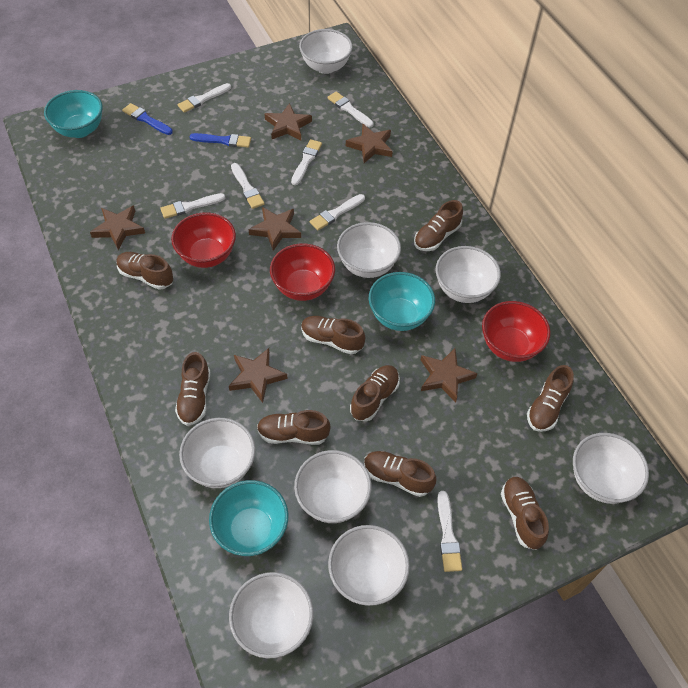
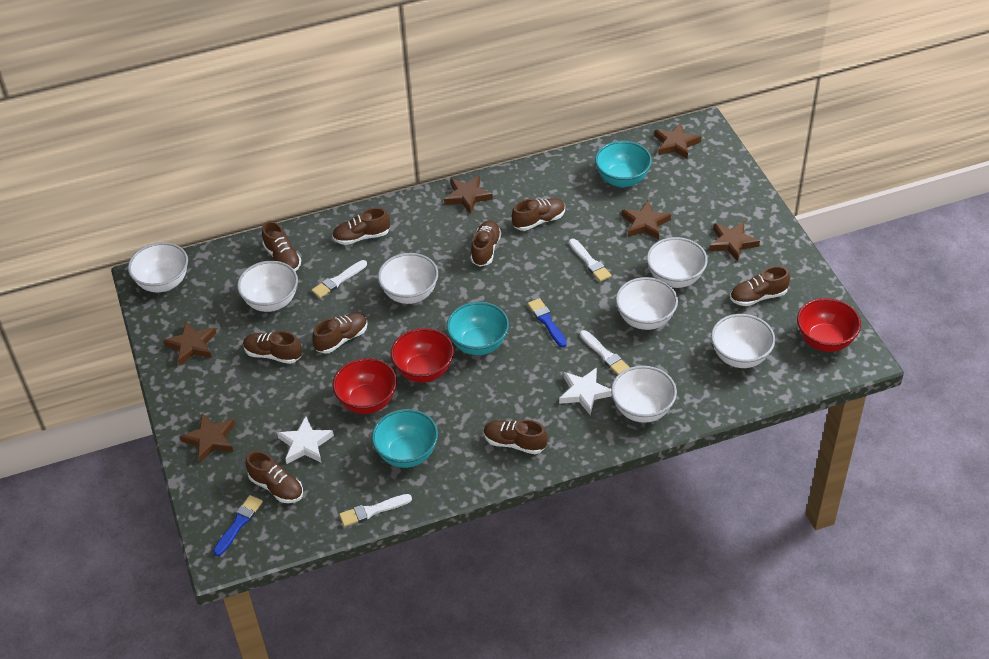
white bowl: [179,418,255,488] [229,572,314,659] [294,450,371,523] [299,29,353,74] [328,525,410,606] [337,222,401,278] [436,246,501,303] [573,433,649,504] = 8 -> [128,242,188,292] [237,261,298,312] [378,253,438,304] [611,366,677,423] [616,277,678,330] [647,237,708,288] [711,314,775,368] = 7
white brush: [160,193,225,219] [177,83,231,113] [231,163,265,209] [291,139,322,185] [310,194,365,230] [327,92,374,127] [437,491,462,572] = 7 -> [312,260,367,298] [339,494,412,527] [569,239,611,282] [580,330,630,375] = 4
white star: none = 0 -> [277,416,334,464] [559,367,612,415] = 2

